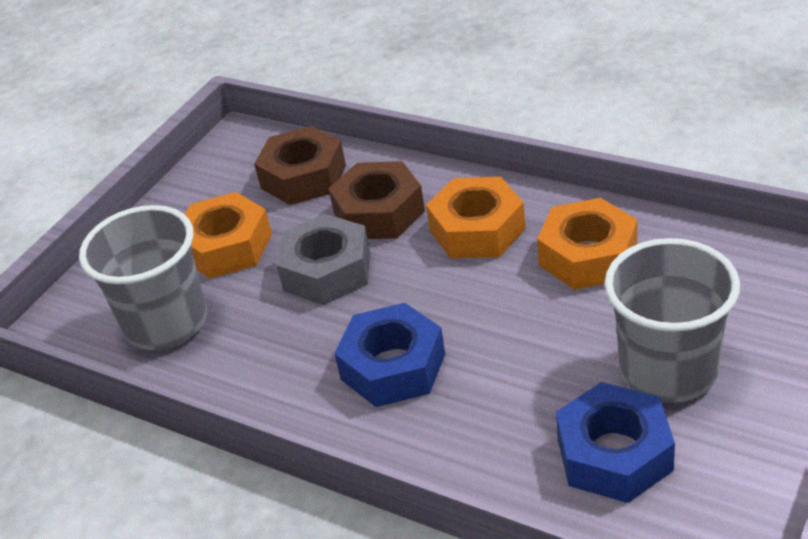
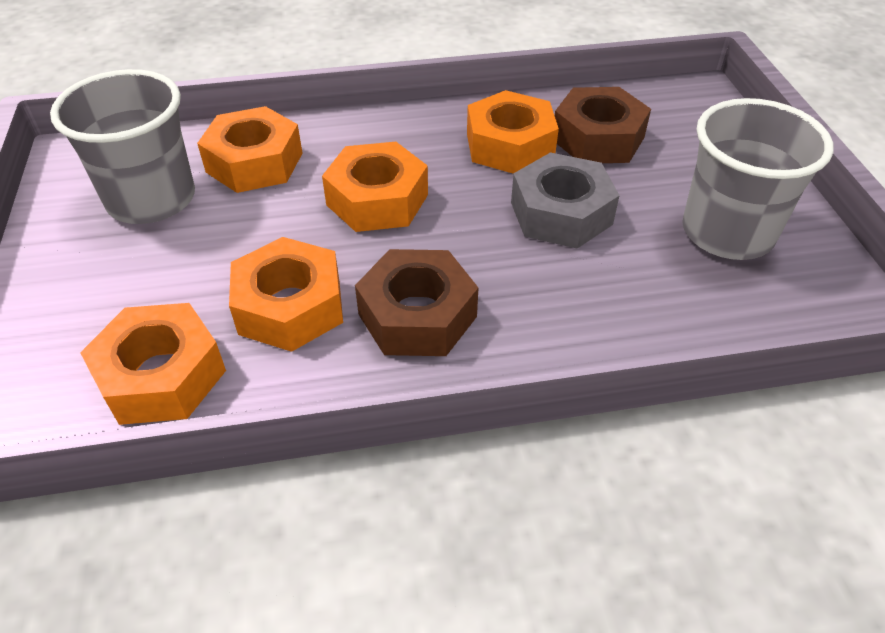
blue nut: [334,303,445,407] [556,382,675,503] = 2 -> none = 0
orange nut: [184,192,272,278] [426,177,526,258] [537,198,638,290] = 3 -> [80,303,226,425] [197,106,302,193] [229,237,343,352] [322,142,428,232] [467,90,559,174] = 5

